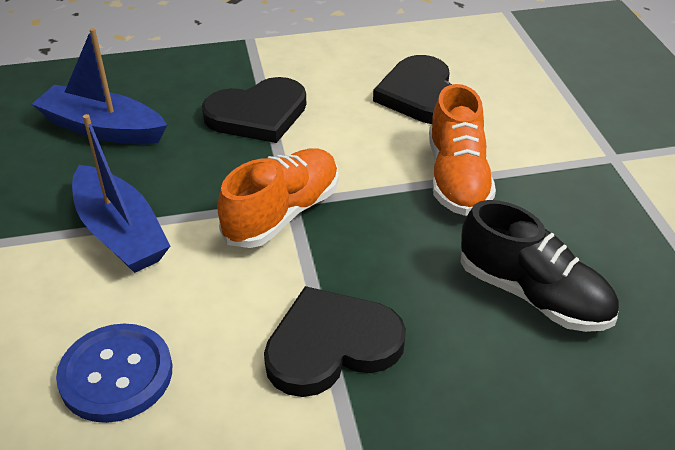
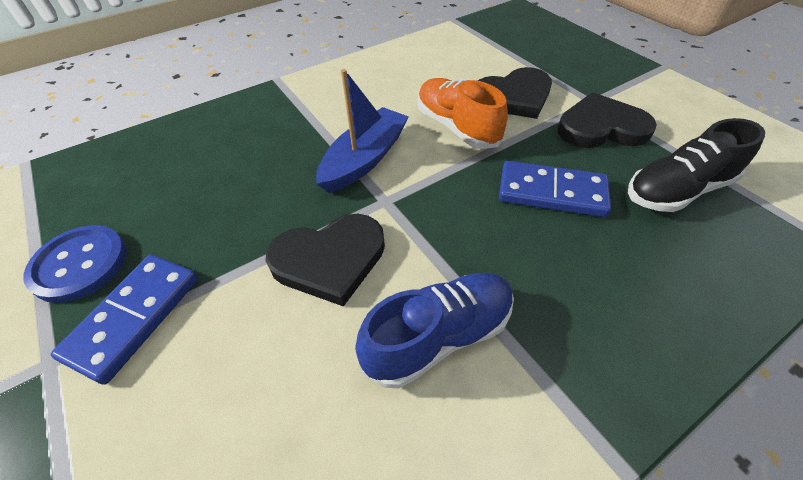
blue boat: [32,28,167,145] [72,114,170,273] = 2 -> [316,69,409,193] = 1
blue domino: none = 0 -> [51,255,198,385] [499,161,611,217] = 2
blue shoe: none = 0 -> [355,273,514,388] = 1
orange shoe: [217,148,338,248] [429,84,496,216] = 2 -> [418,78,508,149] = 1

